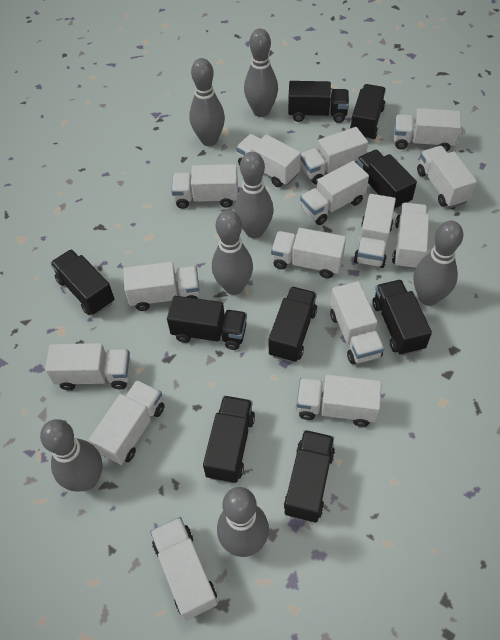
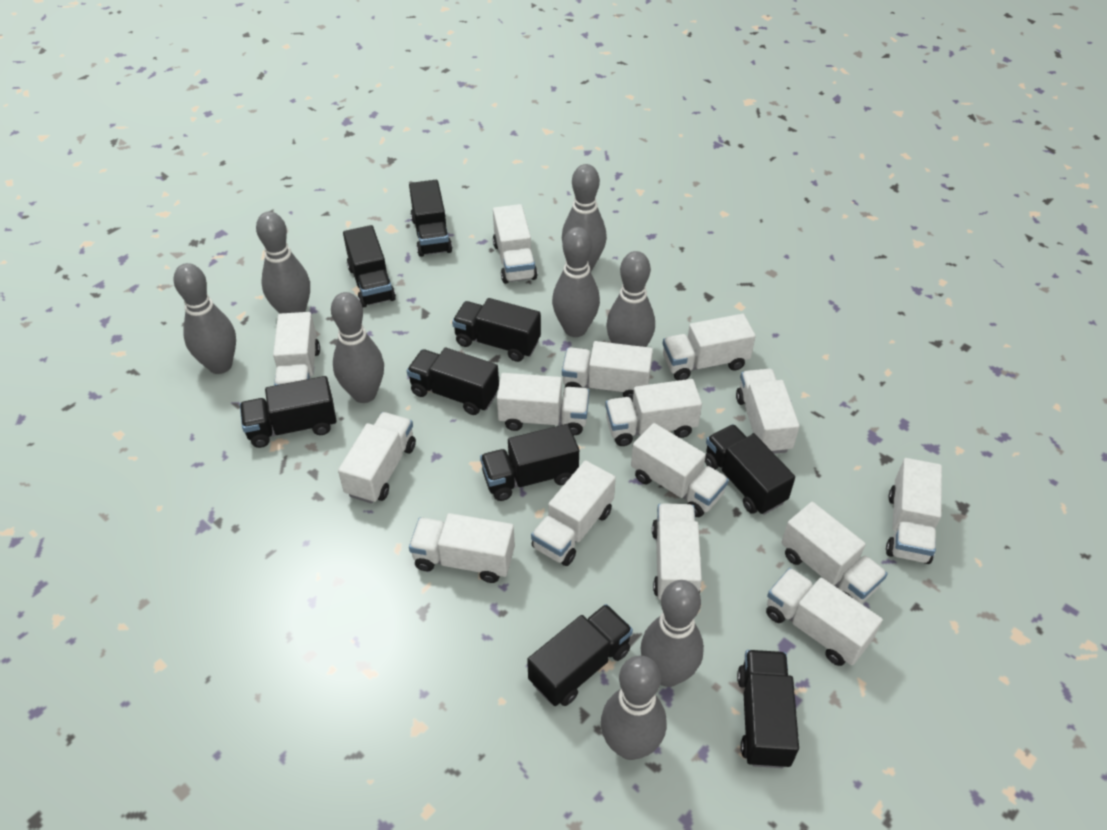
grey bowling pin: [40,419,102,492] [189,58,225,146] [212,210,253,295] [217,487,269,557] [234,152,274,238] [244,29,278,117] [414,221,463,306] = 7 -> [173,263,236,374] [256,212,310,314] [331,292,384,403] [552,227,600,337] [562,164,607,271] [601,656,666,760] [606,251,655,347] [640,580,704,687] = 8

